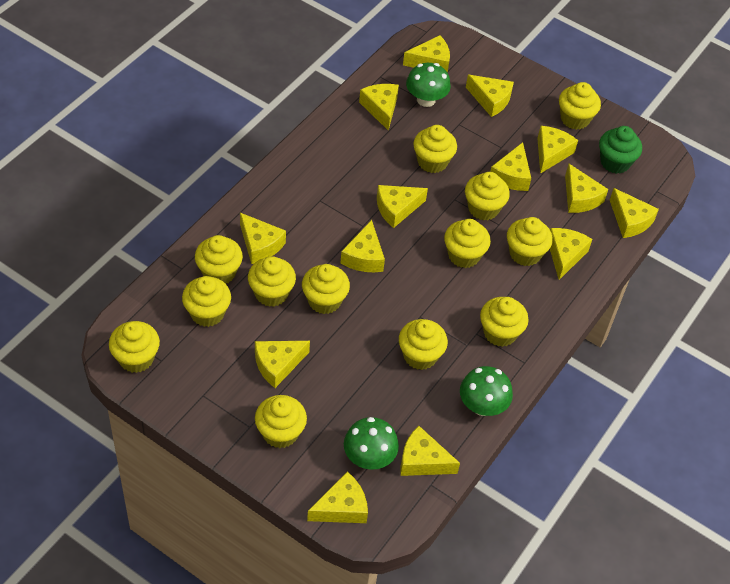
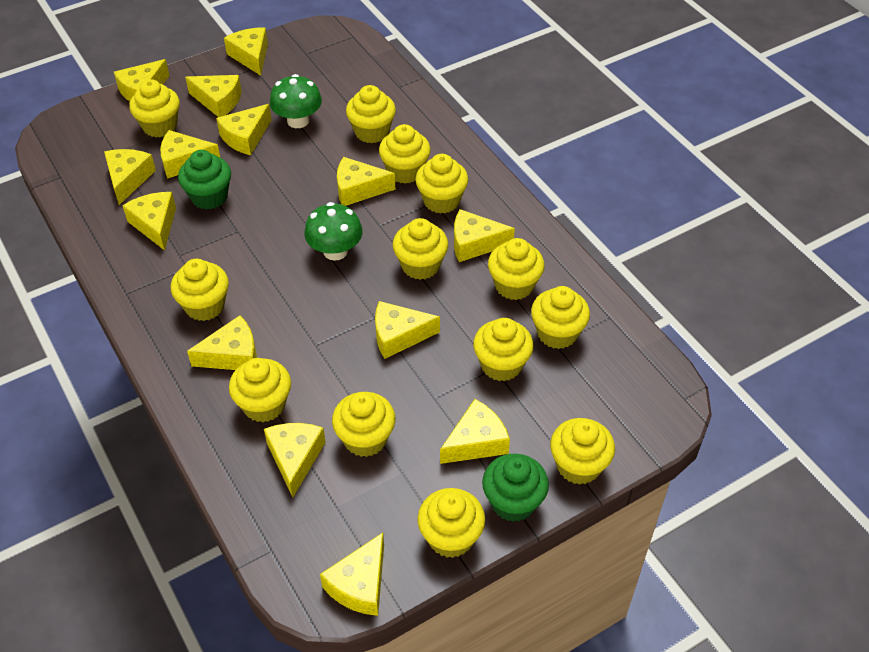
green cupcake: [599,126,642,174] = 1 -> [178,150,231,209] [482,454,549,522] = 2
green mushroom: [344,417,399,470] [406,63,451,107] [460,366,513,416] = 3 -> [270,74,322,128] [304,202,363,261] = 2

